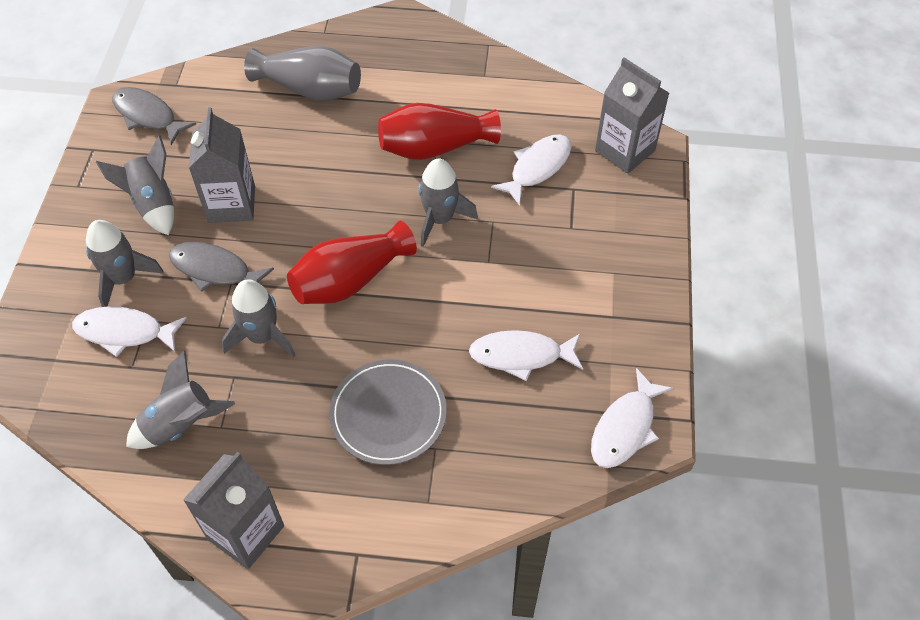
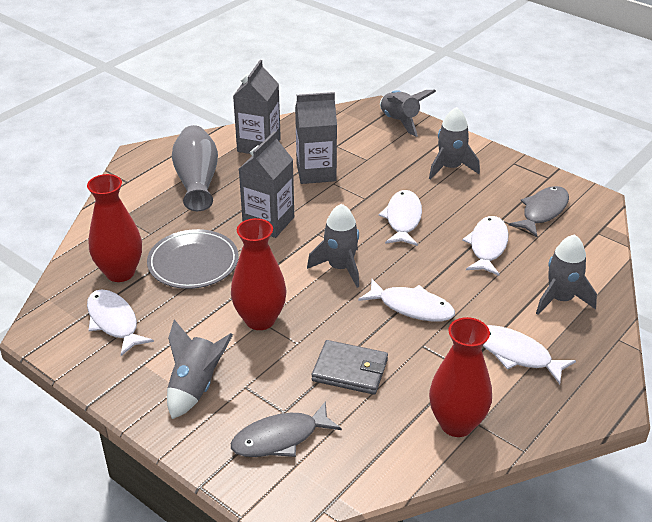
grey wallet: none = 0 -> [311,340,388,395] = 1
red vase: [287,221,417,304] [378,103,501,160] = 2 -> [87,174,142,282] [231,218,287,330] [429,317,492,437] = 3
white fish: [72,306,187,357] [469,330,583,381] [491,135,572,206] [591,368,673,468] = 4 -> [87,289,154,356] [358,279,455,322] [378,190,422,246] [462,216,509,276] [483,325,576,384] = 5

